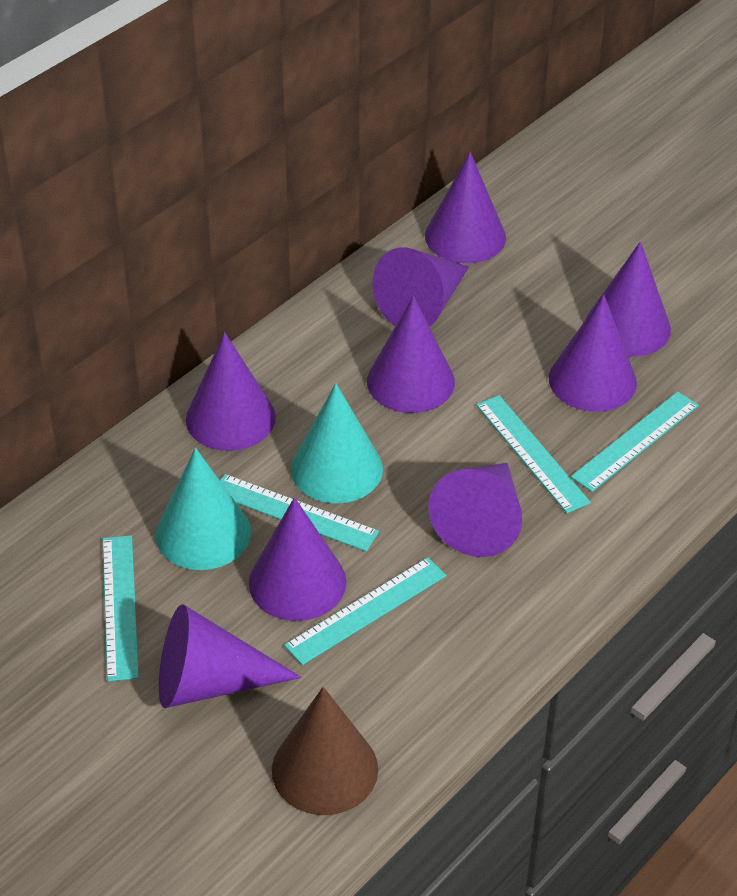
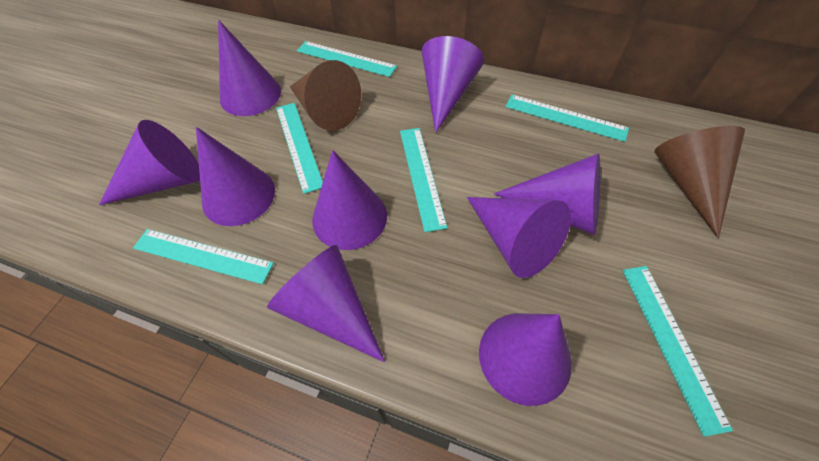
brown cone: [272,687,378,815] = 1 -> [290,60,361,131] [654,126,745,238] = 2
turquoise cone: [156,448,251,570] [291,383,383,503] = 2 -> none = 0
turquoise ruler: [103,535,139,682] [220,474,379,552] [284,557,446,665] [476,395,591,513] [571,392,699,492] = 5 -> [133,229,274,284] [276,103,323,194] [297,41,397,77] [400,128,447,232] [506,95,629,142] [623,266,733,437] = 6

